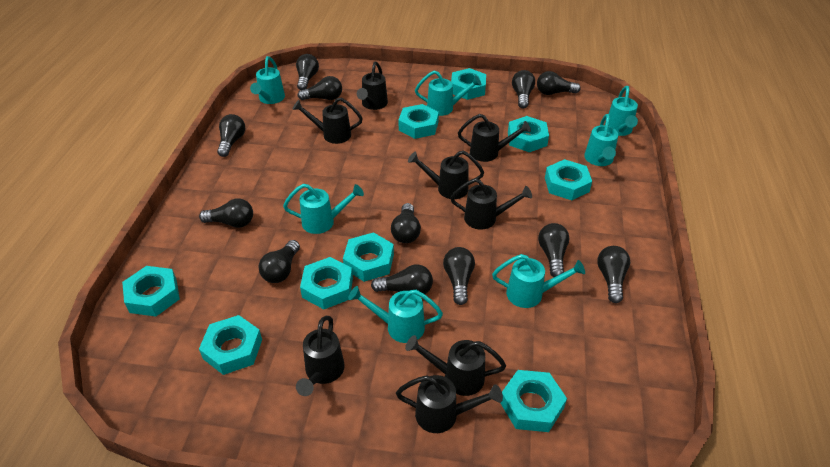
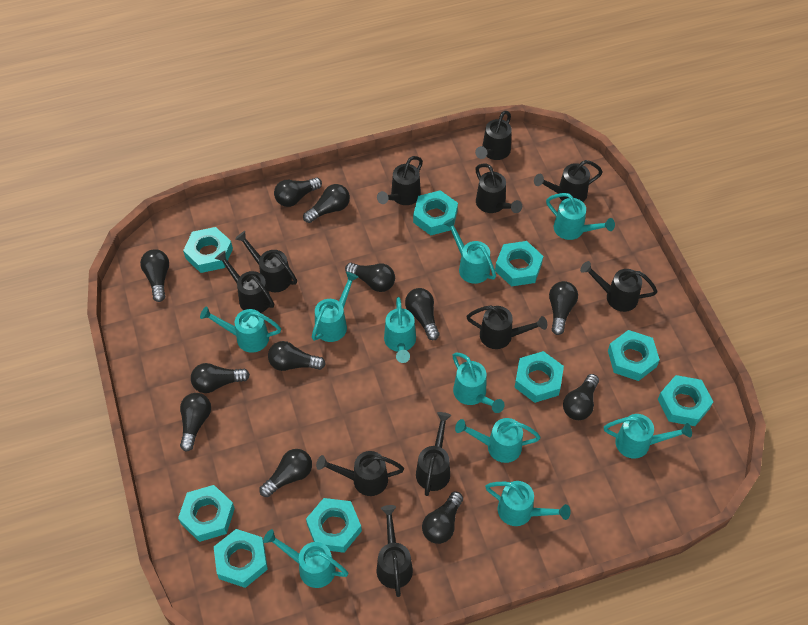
black watering can: [292,98,363,144] [296,316,345,396] [357,62,388,110] [396,375,503,433] [405,335,506,396] [408,151,484,199] [450,178,532,229] [458,114,531,162] = 8 -> [215,251,274,313] [235,231,297,292] [316,451,404,496] [377,156,423,205] [377,505,413,597] [416,412,451,496] [466,305,547,349] [475,111,512,160] [475,164,522,213] [534,160,603,202] [580,261,658,312] = 11
turquoise watering can: [250,56,285,104] [283,184,364,234] [348,286,443,343] [415,71,482,116] [492,254,585,308] [584,114,618,166] [605,86,638,136] = 7 -> [200,306,281,353] [263,529,349,588] [312,272,358,342] [384,297,416,363] [443,217,496,284] [452,352,505,413] [455,418,541,463] [485,481,571,526] [546,193,615,240] [604,414,692,459] = 10

